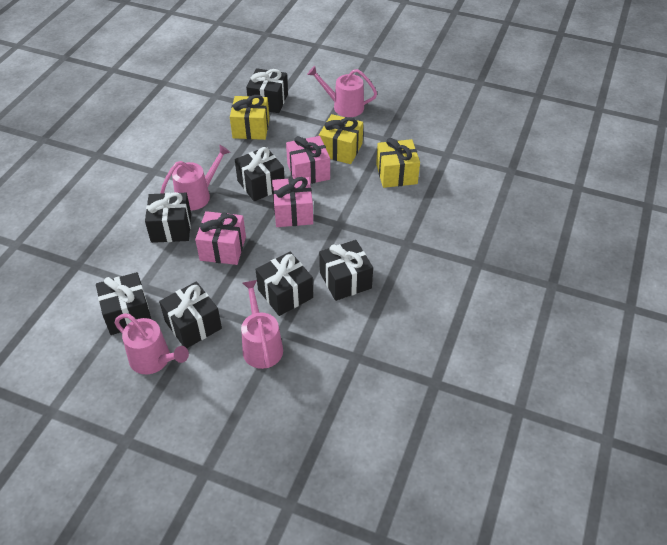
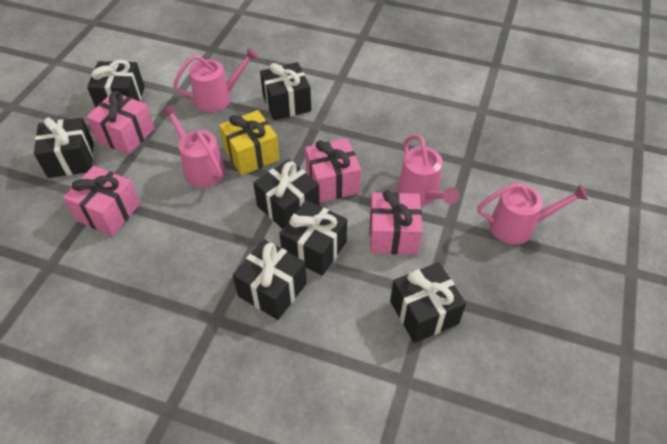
pink gift: [195,211,246,265] [272,177,313,227] [286,136,330,184] = 3 -> [63,166,140,236] [86,91,154,155] [305,138,361,202] [370,190,423,254] = 4
yellow gift: [230,95,270,140] [319,114,363,164] [376,138,420,188] = 3 -> [219,110,280,176] = 1

